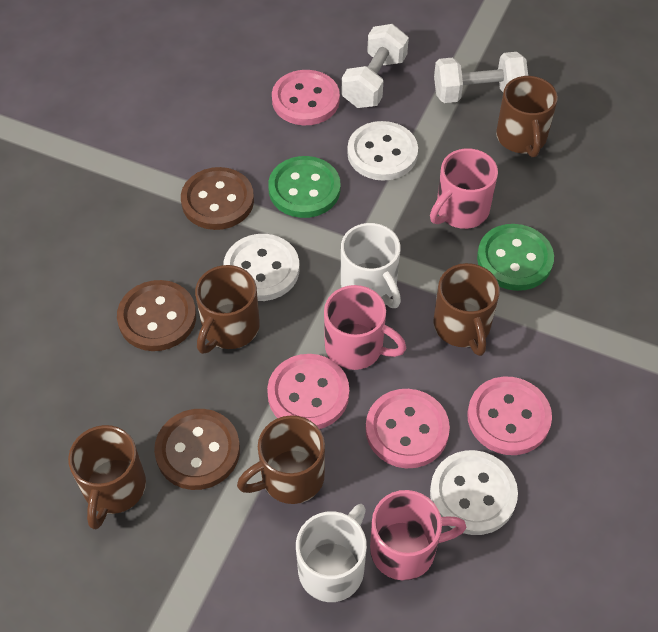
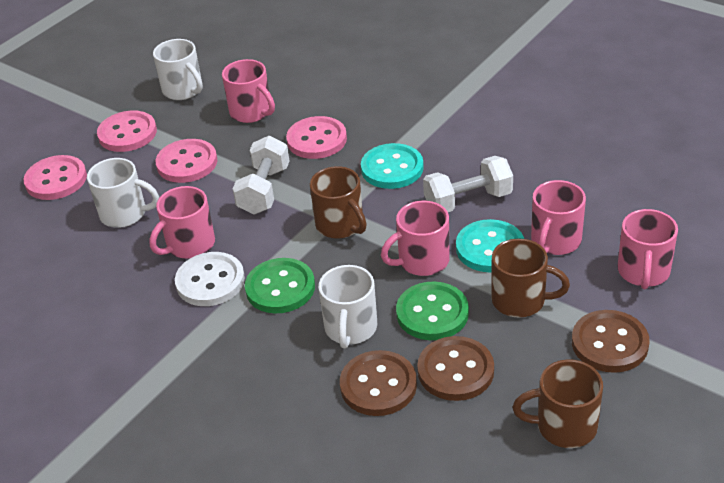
brown mug: [68,425,146,529] [195,265,260,354] [237,415,325,504] [433,263,500,356] [496,76,558,157] = 5 -> [310,166,366,239] [492,238,570,318] [513,359,603,448] = 3
pink mug: [324,285,406,370] [370,490,466,581] [430,148,498,229] = 3 -> [149,186,215,259] [222,59,275,123] [381,201,450,276] [531,180,586,255] [618,209,678,289] = 5
turquoise button: none = 0 -> [361,143,424,189] [456,219,524,272] = 2
white button: [223,234,300,301] [347,121,418,181] [430,450,518,535] = 3 -> [175,252,245,306] = 1
white mug: [296,504,367,602] [341,223,401,308] = 2 -> [87,158,159,228] [153,39,203,100] [318,265,377,349] = 3

